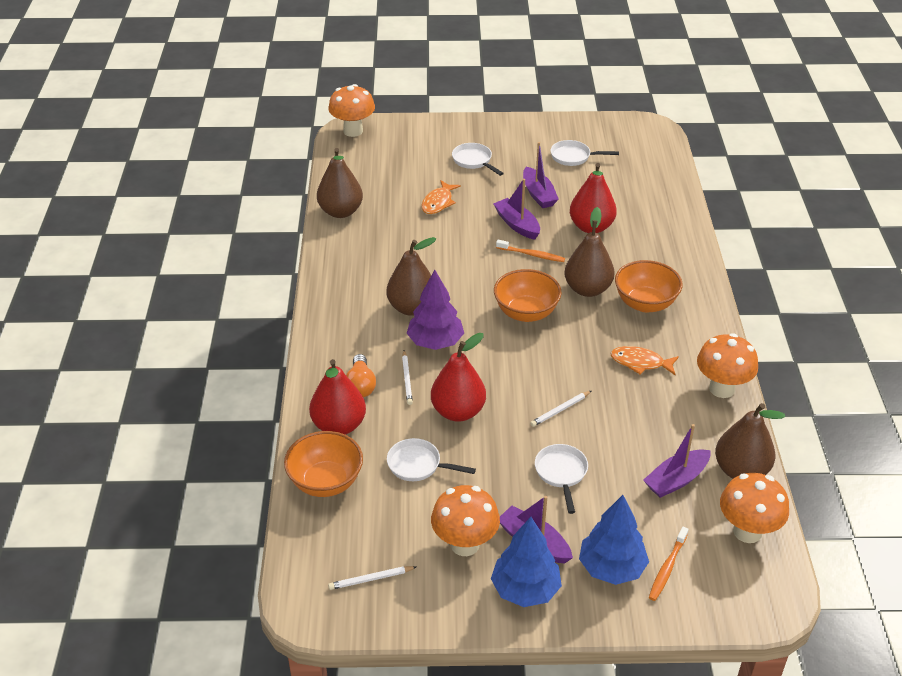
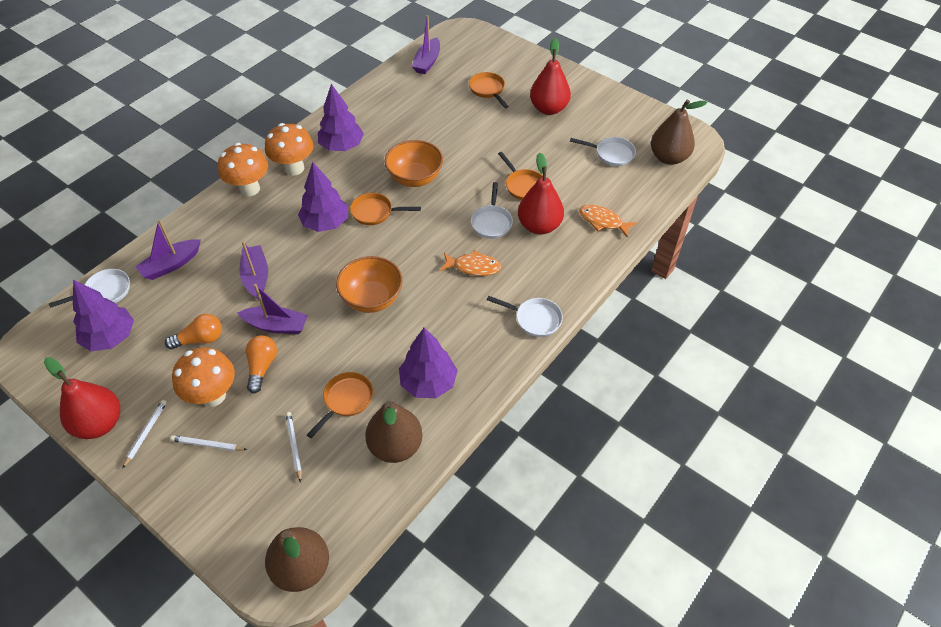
blue tree: [491,517,562,607] [579,495,649,585] = 2 -> none = 0
brown pear: [317,148,363,218] [387,237,436,316] [564,207,615,297] [715,403,785,479] = 4 -> [265,527,329,592] [365,401,422,463] [651,100,708,165] = 3
orange bowl: [284,431,363,497] [494,269,562,322] [615,260,683,313] = 3 -> [336,256,403,313] [384,140,443,187] = 2
orange light bulb: [346,354,376,397] = 1 -> [165,314,222,349] [246,335,277,393] = 2
orange mushroom: [328,84,375,137] [431,485,500,556] [697,333,758,398] [720,473,789,543] = 4 -> [172,348,235,407] [218,143,268,196] [265,123,314,176] = 3
orange pan: none = 0 -> [307,372,373,438] [350,193,421,225] [469,72,509,108] [498,152,543,200] = 4
orange toothbrush: [496,240,565,262] [649,527,689,601] = 2 -> none = 0
purple tree: [407,270,464,350] = 1 -> [73,280,134,351] [298,162,348,232] [318,84,364,151] [399,327,458,398] = 4

